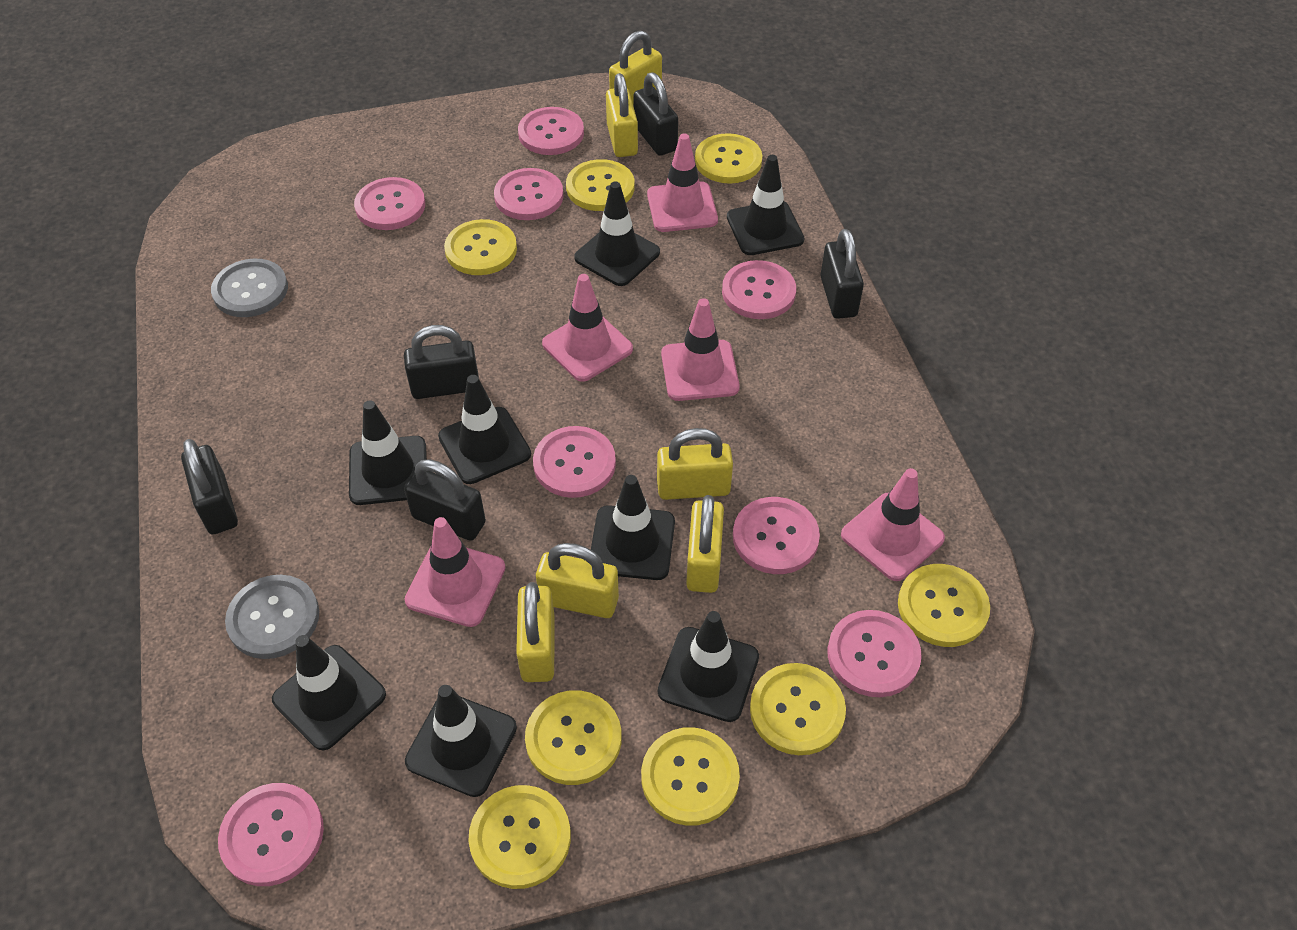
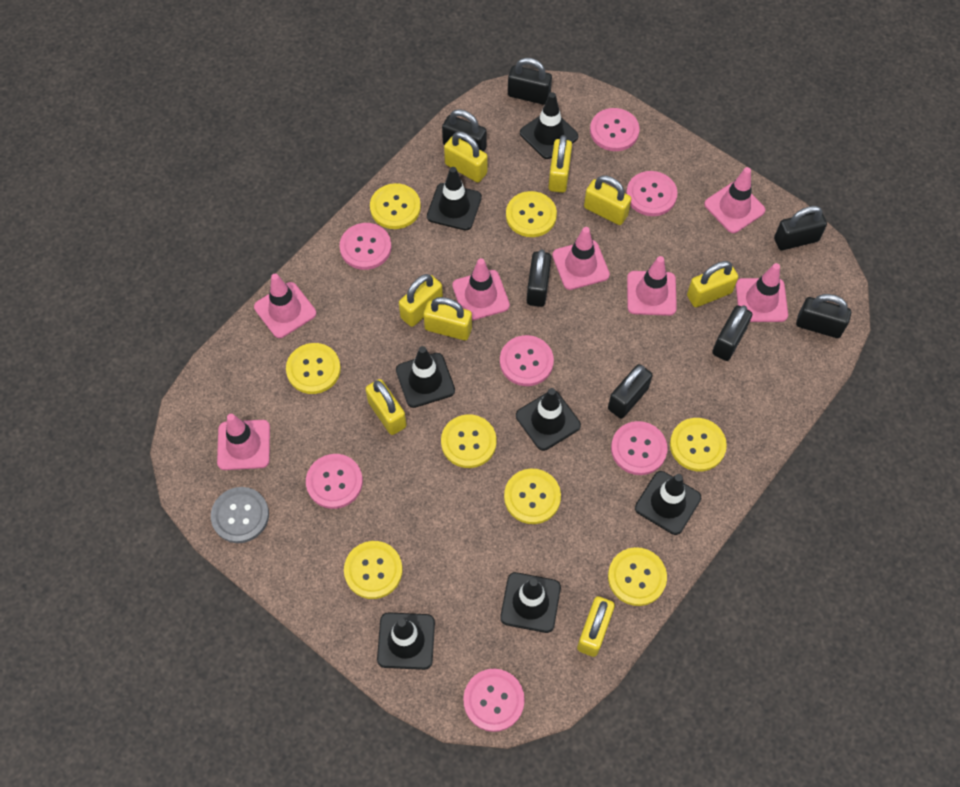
black padlock: [181,439,238,534] [404,325,479,399] [404,459,486,541] [633,72,678,156] [820,229,864,319] = 5 -> [442,109,487,152] [508,58,552,105] [527,250,551,307] [608,364,653,418] [712,306,752,361] [774,206,827,250] [796,294,851,338] = 7
black traffic cone: [272,635,386,750] [349,400,427,505] [405,685,517,797] [438,375,531,484] [574,181,660,286] [591,475,675,580] [658,611,759,722] [727,155,804,255] = 8 -> [377,612,435,670] [396,346,455,408] [427,167,482,230] [500,572,561,633] [516,388,581,451] [520,92,578,159] [635,471,701,535] = 7
grey button: [211,259,288,317] [225,575,319,659] = 2 -> [211,487,269,543] = 1
pink button: [218,783,324,886] [354,177,425,230] [494,168,564,220] [518,107,584,155] [533,426,616,498] [722,260,796,319] [733,497,820,574] [828,610,922,697] = 8 -> [306,454,363,509] [339,223,391,270] [463,669,525,732] [500,335,554,386] [590,108,640,151] [611,421,668,475] [626,171,677,216] = 7
pink traffic cone: [405,517,506,627] [542,274,633,382] [647,133,718,232] [661,298,740,401] [841,468,945,581] = 5 -> [217,414,270,470] [254,274,316,338] [452,258,510,321] [552,227,610,290] [627,256,677,316] [704,167,765,233] [736,263,788,322] = 7
yellow padlock: [516,582,555,682] [536,543,619,618] [606,73,638,157] [609,30,662,105] [657,428,733,500] [686,495,724,593] = 6 -> [365,379,406,435] [399,274,443,327] [424,297,472,340] [444,132,488,183] [548,135,572,193] [577,596,615,657] [584,175,631,225] [687,261,738,307] = 8

